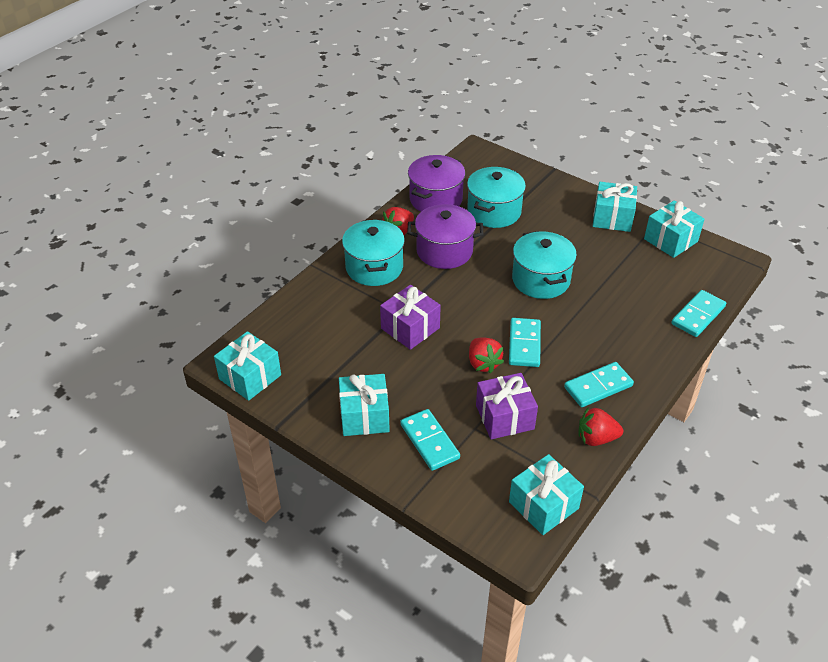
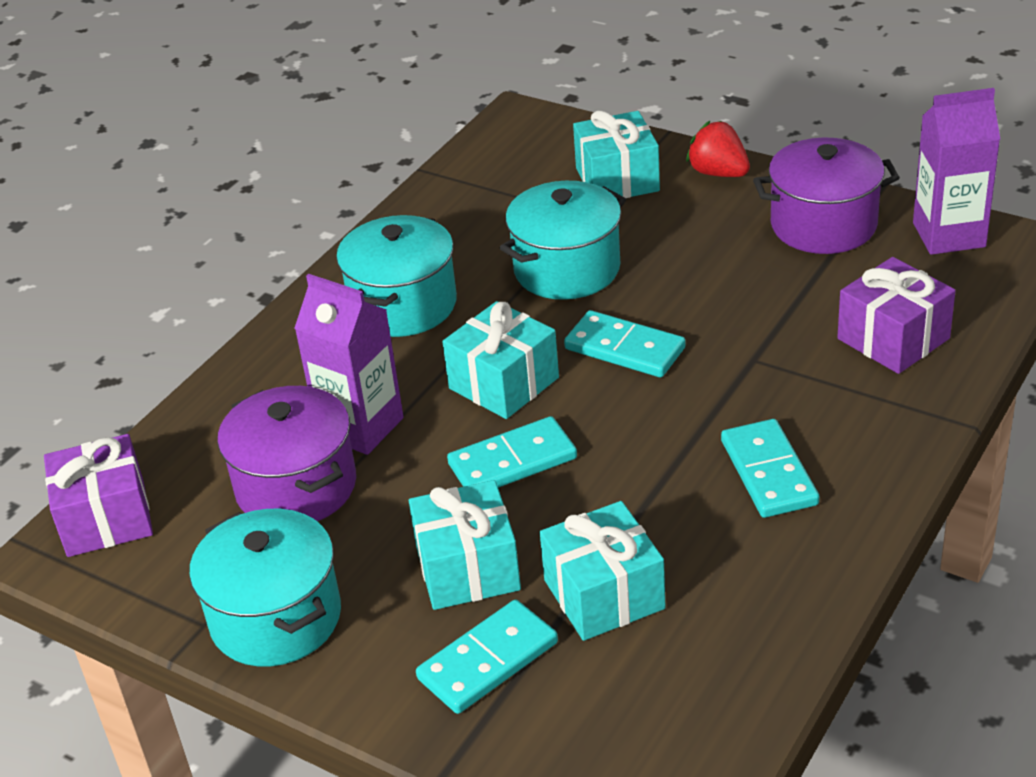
purple carton: none = 0 -> [294,274,404,455] [913,88,1000,255] = 2
red strawberry: [382,207,414,235] [469,337,504,374] [578,407,623,446] = 3 -> [686,121,750,177] = 1
turquoise gift: [214,331,281,401] [339,374,390,436] [509,454,584,535] [593,182,637,232] [644,201,704,258] = 5 -> [409,480,521,610] [442,301,559,419] [540,501,666,641] [573,110,660,198] = 4

